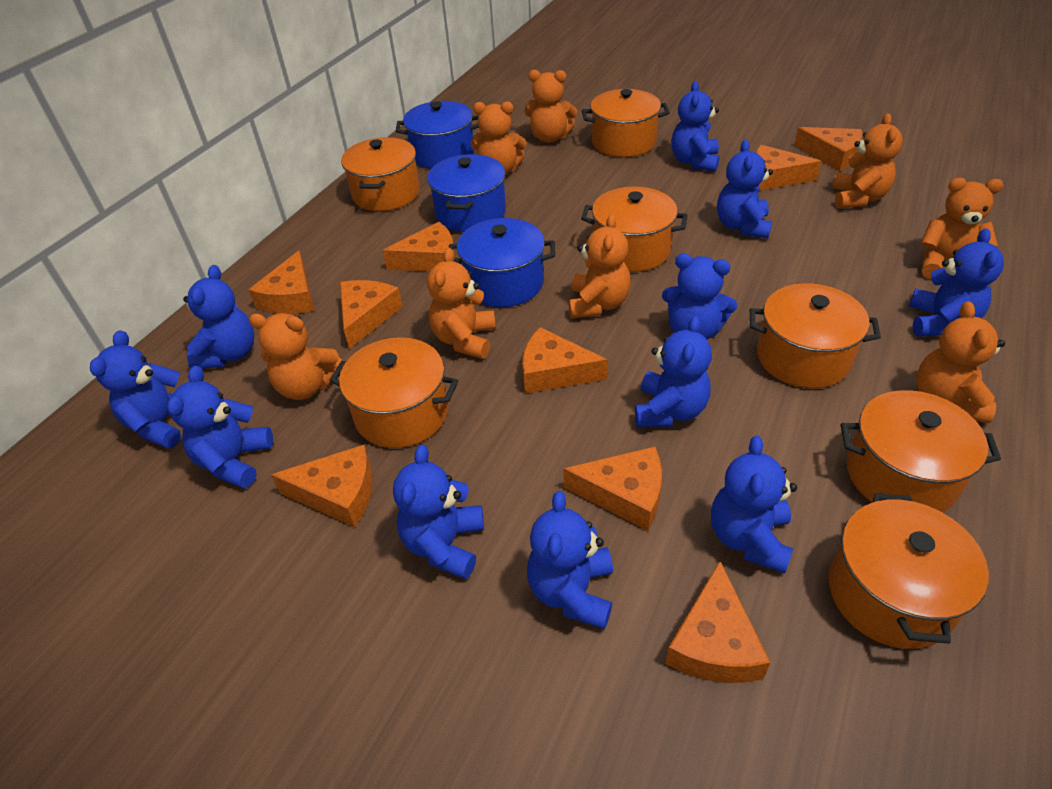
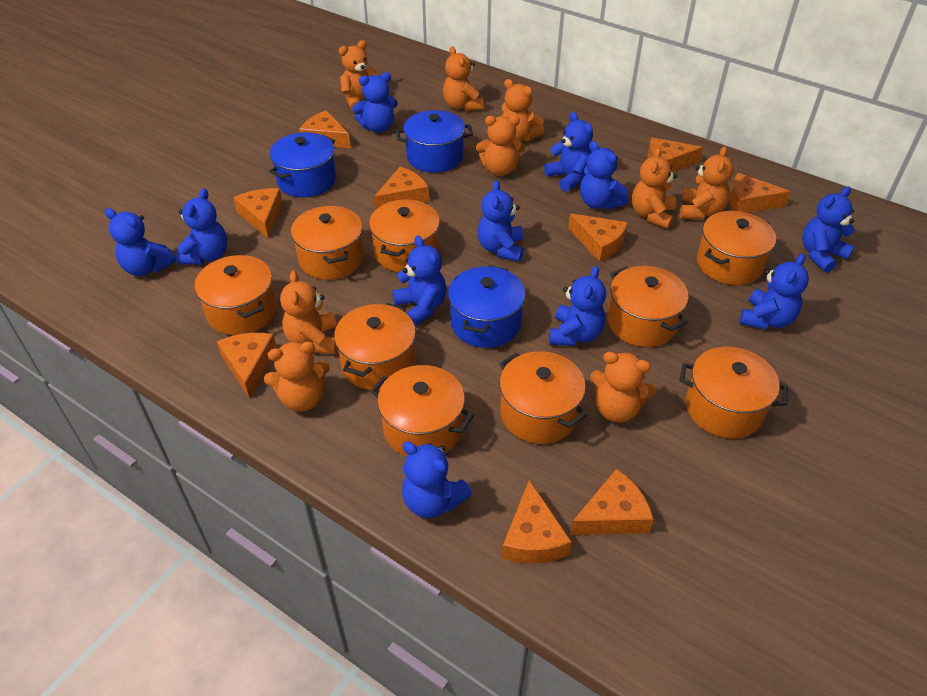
orange pot: [329,337,458,448] [341,137,420,211] [581,187,688,272] [582,89,670,157] [750,283,881,388] [829,493,989,649] [841,390,1001,512] = 7 -> [194,255,277,335] [291,206,364,280] [334,303,416,390] [369,200,440,272] [370,365,474,457] [499,351,587,444] [607,266,688,347] [680,347,788,438] [697,211,776,285] = 9
orange teddy bear: [249,313,342,400] [427,248,496,359] [471,101,526,175] [524,70,577,143] [569,214,631,318] [832,113,903,209] [916,301,1005,423] [921,178,1003,279] = 8 -> [264,342,330,412] [280,271,338,354] [339,40,378,111] [443,46,484,111] [476,115,525,176] [502,79,544,142] [590,351,656,423] [632,147,677,229] [679,146,734,219] = 9

